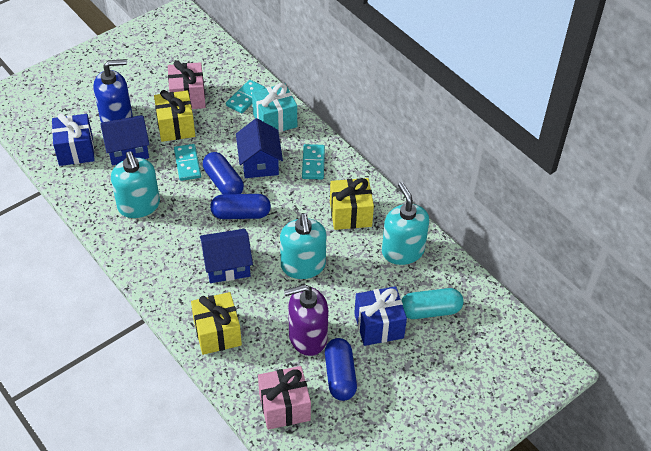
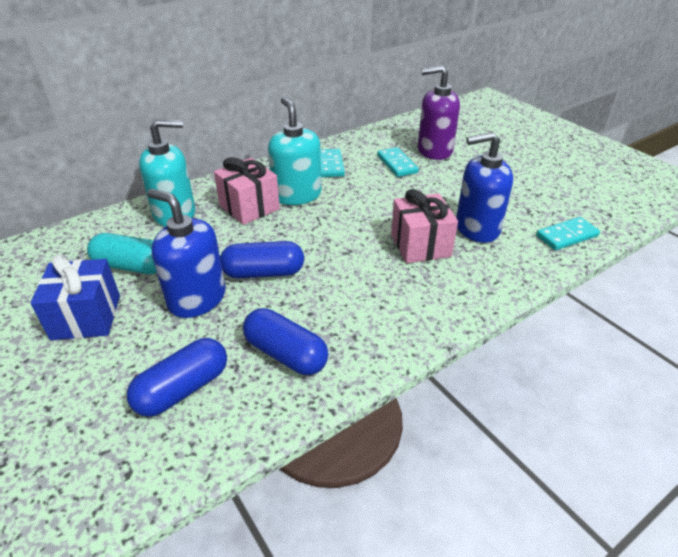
blue gift: [52,113,95,166] [354,286,407,346] = 2 -> [30,254,120,340] = 1
blue house: [100,115,150,165] [200,229,253,283] [236,118,283,178] = 3 -> none = 0
blue soap dispenser: [93,59,133,123] = 1 -> [147,189,226,318] [456,132,513,243] = 2
turquoise gift: [252,83,297,132] = 1 -> none = 0
turquoise soap dispenser: [111,151,160,218] [280,213,326,279] [382,182,429,265] = 3 -> [139,119,195,227] [268,97,321,205] = 2
yellow gift: [154,90,195,142] [191,292,242,355] [330,178,374,230] = 3 -> none = 0

